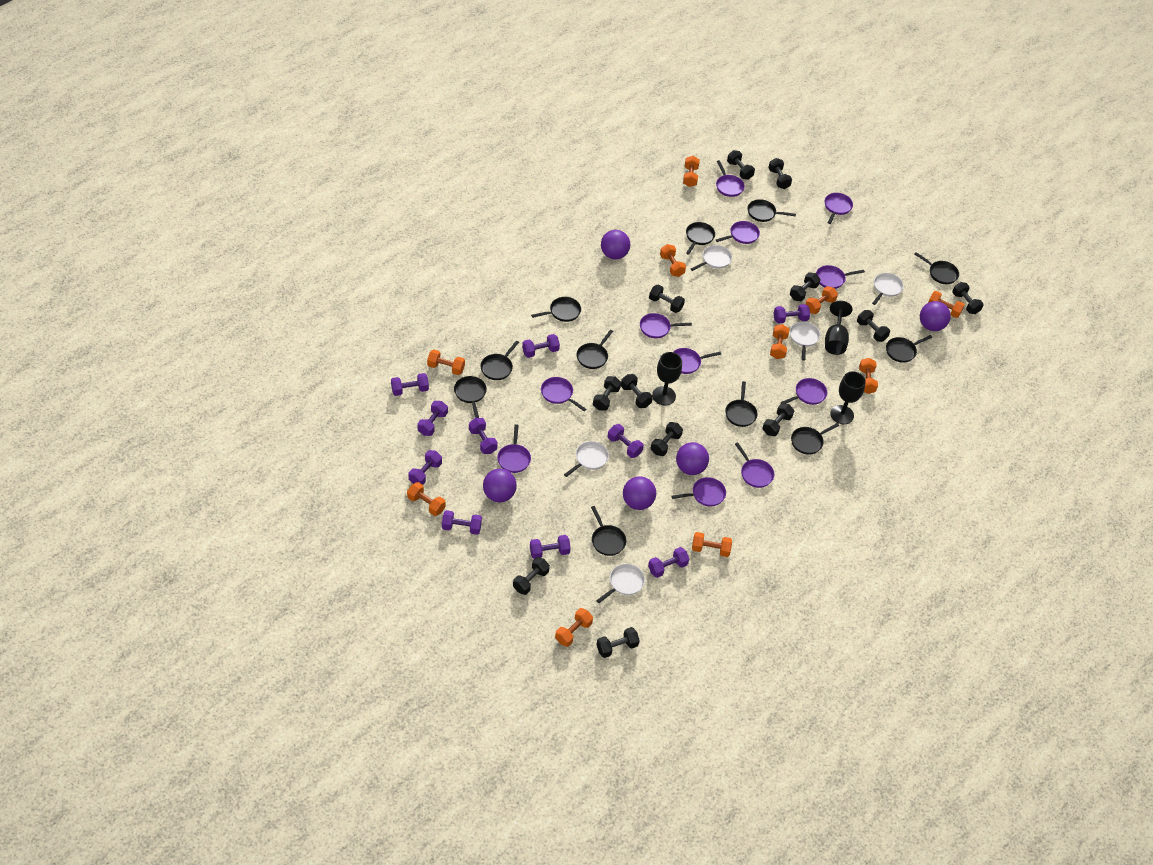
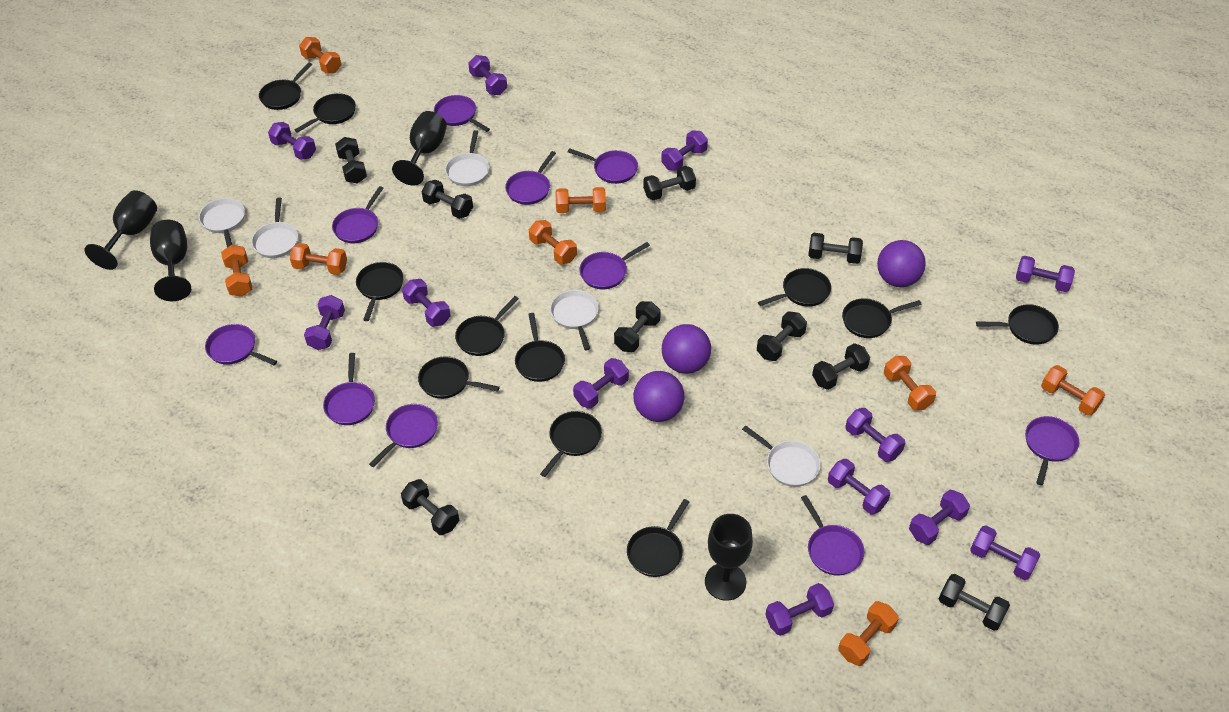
black dumbbell: [513,557,550,595] [593,376,621,411] [596,627,640,658] [621,374,653,408] [649,285,685,313] [651,422,683,456] [727,150,755,180] [762,403,794,436] [768,158,792,189] [790,272,820,301] [857,310,890,342] [952,282,984,314] = 12 -> [335,137,367,184] [401,479,459,535] [421,180,473,219] [614,301,661,352] [643,166,696,200] [757,311,807,361] [808,233,863,264] [812,343,870,390] [939,574,1010,631] = 9
black goblet: [652,352,682,405] [825,301,852,355] [830,371,866,424] = 3 -> [85,190,157,270] [150,220,191,301] [392,111,447,185] [705,514,753,601] = 4
orange dumbbell: [407,482,446,516] [427,350,465,375] [555,608,593,647] [660,244,686,277] [683,156,700,187] [692,532,732,557] [770,324,790,359] [806,286,838,314] [859,358,878,394] [928,291,964,318] = 10 -> [221,245,252,297] [290,243,347,275] [299,37,341,73] [529,220,577,264] [556,187,606,213] [838,601,899,666] [884,356,936,410] [1041,365,1105,416] = 8
purple ball: [483,469,517,502] [601,230,630,260] [623,476,656,510] [676,442,709,475] [920,301,951,331] = 5 -> [633,371,684,422] [662,324,711,374] [877,240,926,287] = 3
purple dumbbell: [391,373,429,396] [409,450,442,485] [417,401,448,436] [442,510,482,535] [469,418,498,454] [522,334,560,358] [530,535,571,559] [608,424,644,458] [648,547,689,578] [774,304,810,323] = 10 -> [268,122,316,160] [304,295,345,350] [402,279,451,327] [468,55,507,95] [573,358,629,409] [661,130,708,171] [765,583,834,636] [828,459,890,515] [845,408,905,462] [909,490,970,545] [970,526,1040,580] [1016,256,1075,292] = 12
purple pan: [497,425,531,473] [541,377,586,411] [640,313,692,338] [671,477,726,507] [673,348,721,374] [716,160,745,197] [716,221,760,244] [735,442,774,488] [781,378,827,405] [816,265,865,289] [825,193,853,224] = 11 -> [205,324,277,365] [323,353,375,425] [332,186,384,243] [369,404,438,467] [434,95,490,132] [505,151,556,205] [567,148,638,184] [580,242,650,289] [801,495,864,575] [1025,416,1079,485] = 10

